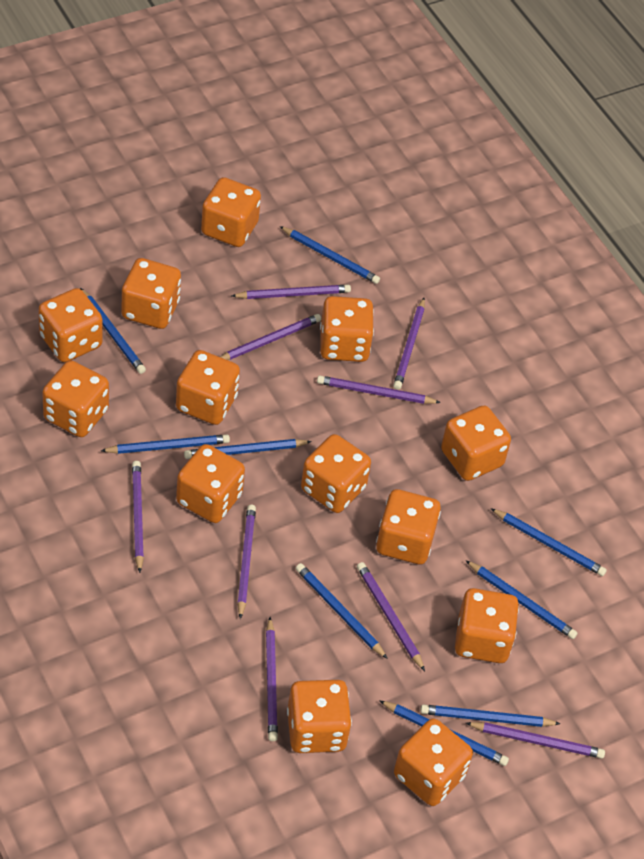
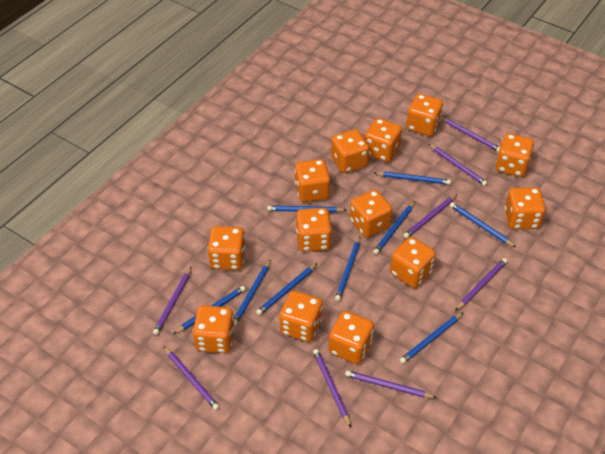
purple pencil: [132,461,144,573] [220,314,321,360] [232,285,351,299] [237,505,256,619] [266,617,278,741] [317,375,441,404] [357,562,425,671] [393,298,425,390] [466,722,605,759] = 9 -> [153,267,192,335] [164,347,220,410] [313,349,351,427] [345,370,437,398] [403,194,457,238] [429,144,487,186] [441,117,500,151] [455,258,507,311] = 8

